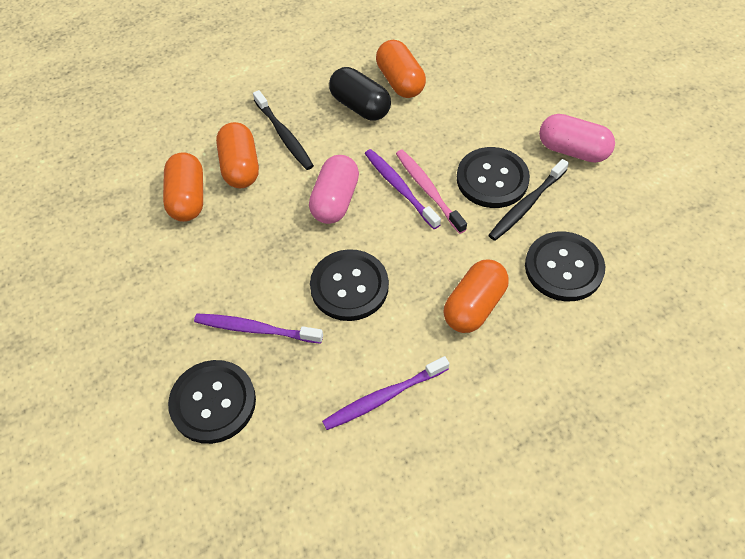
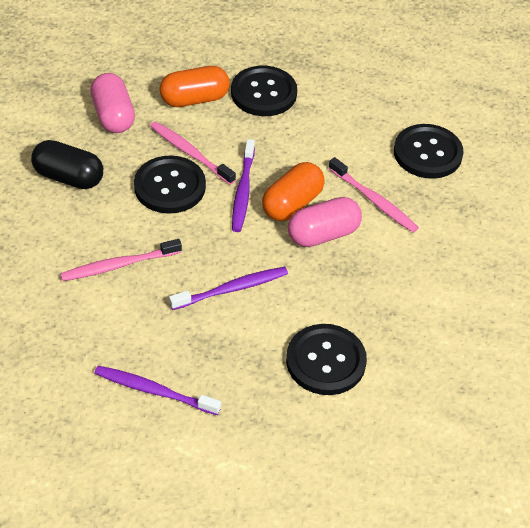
black toothbrush: [253,90,314,170] [488,159,569,241] = 2 -> none = 0
orange capsule: [163,152,203,222] [216,122,259,188] [376,40,426,98] [444,260,509,333] = 4 -> [160,66,230,107] [262,162,325,221] = 2
pink toothbrush: [396,149,467,234] = 1 -> [60,239,182,281] [150,121,236,185] [329,157,419,233] = 3

